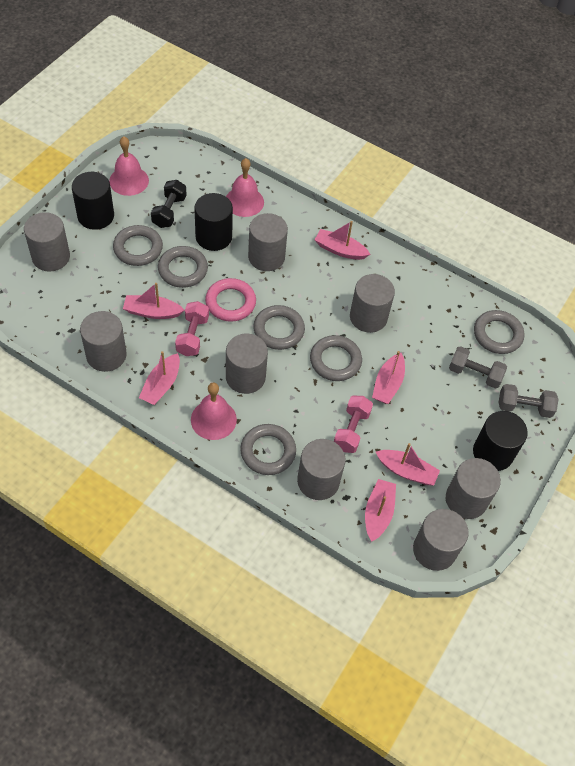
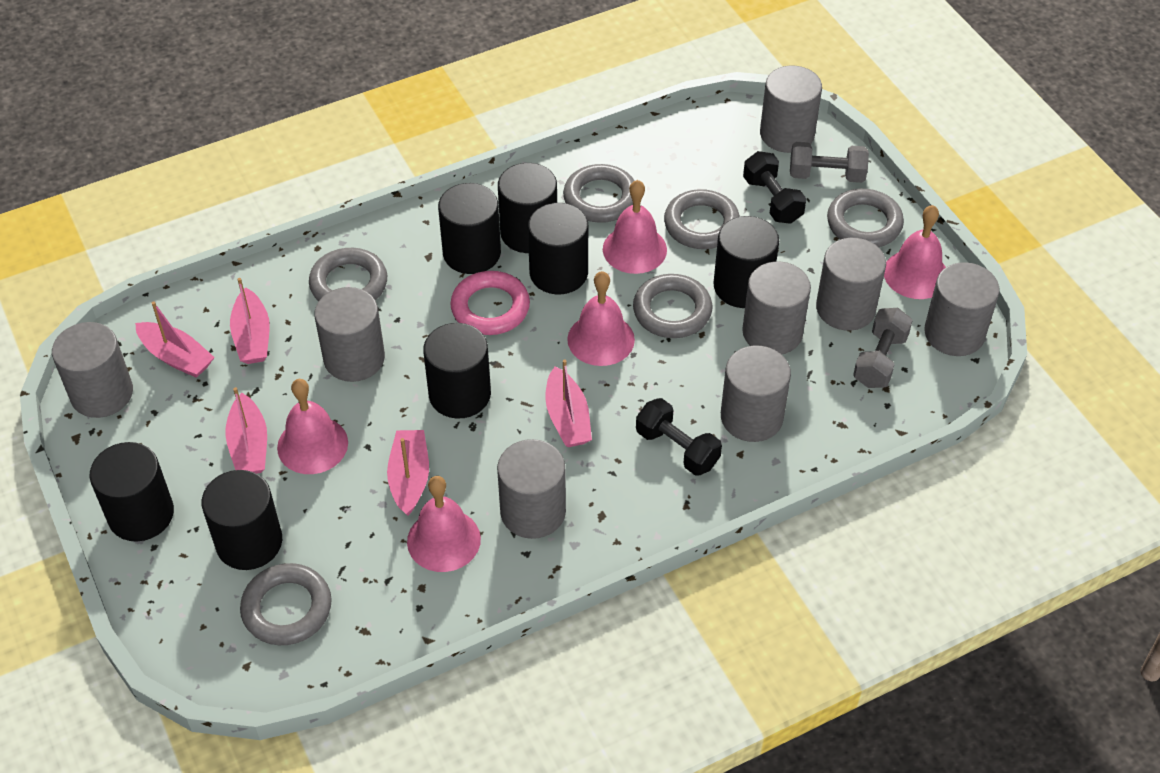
black cylinder: [72,172,114,230] [195,193,233,251] [473,411,528,471] = 3 -> [89,442,174,542] [202,470,282,570] [423,323,491,419] [438,183,501,274] [498,163,557,253] [528,203,588,294] [714,216,779,308] = 7
black dumbbell: [151,180,186,228] = 1 -> [636,398,722,476] [743,151,806,224] = 2
pink bell: [109,136,149,196] [191,383,237,440] [226,158,264,217] = 3 -> [277,379,348,474] [407,476,481,572] [567,271,635,366] [603,180,667,274] [884,205,946,299] = 5
pink boat: [123,283,185,319] [139,351,180,405] [315,221,370,260] [365,479,396,542] [372,351,405,404] [376,443,440,486] = 6 -> [135,302,215,378] [225,387,267,474] [230,278,270,364] [387,430,429,516] [545,360,592,447] = 5
pink dumbbell: [175,301,209,356] [334,396,373,453] = 2 -> none = 0

